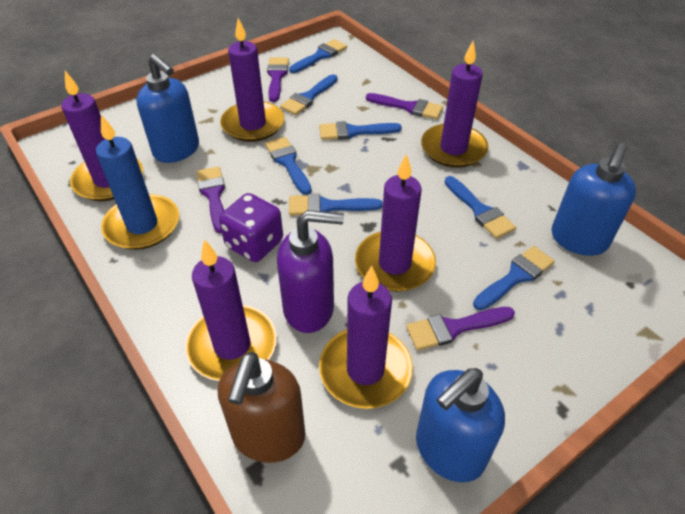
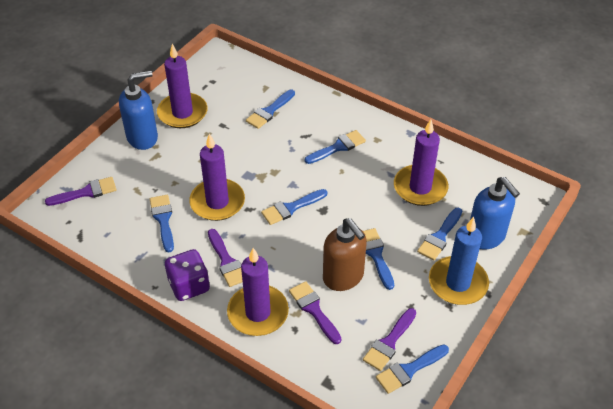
blue soap dispenser: [136,54,199,163] [416,368,505,482] [551,143,636,256] = 3 -> [119,70,158,150] [470,177,520,250] = 2
purple candle: [62,71,143,201] [185,239,277,381] [220,18,284,142] [319,266,413,409] [355,154,436,292] [421,41,488,168] = 6 -> [157,44,207,128] [189,134,245,221] [227,248,289,336] [394,119,448,206] = 4
purple soap dispenser: [277,210,344,333] = 1 -> none = 0

